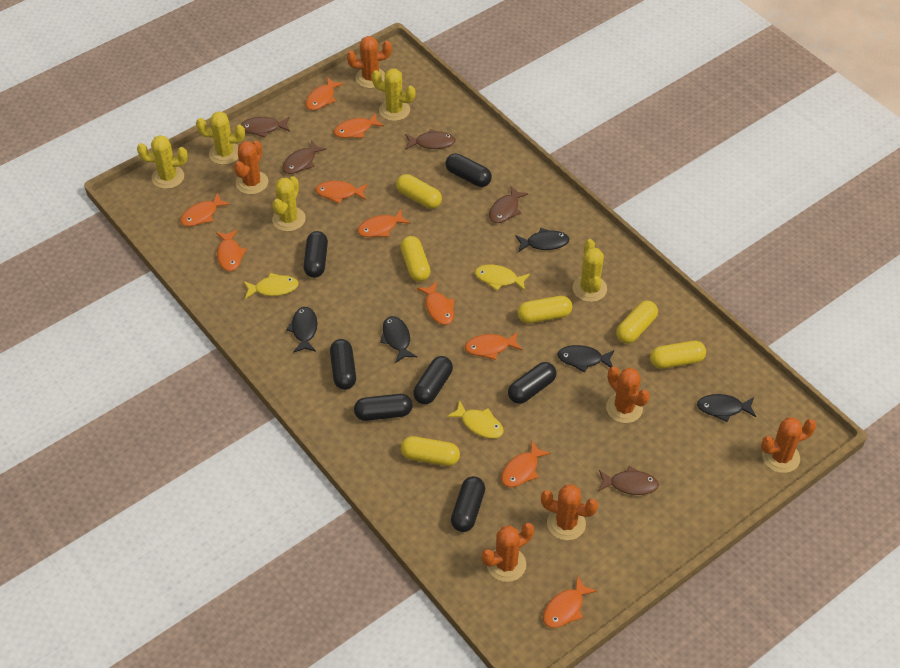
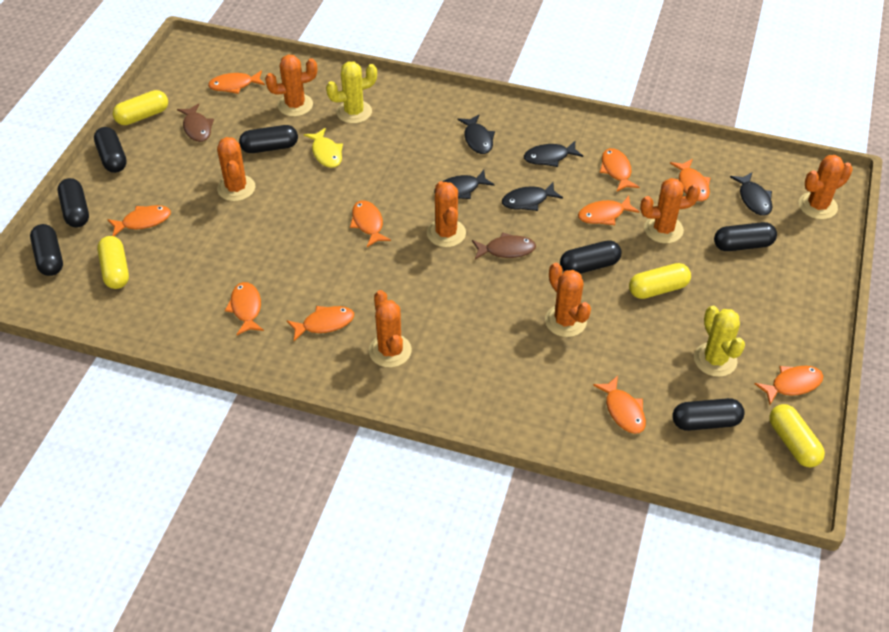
brown fish: [240,117,290,138] [282,140,327,174] [405,129,456,149] [489,185,529,223] [598,466,659,495] = 5 -> [177,103,214,142] [472,232,536,260] = 2
orange cactus: [234,140,268,195] [347,36,392,88] [482,523,534,582] [541,484,598,540] [606,366,650,423] [761,417,817,473] = 6 -> [217,137,255,201] [265,55,317,117] [369,290,412,368] [427,181,466,247] [545,263,591,337] [640,178,701,243] [799,155,853,220] = 7
yellow cactus: [137,135,188,189] [196,111,245,165] [272,176,306,232] [372,69,416,121] [573,239,607,302] = 5 -> [326,61,377,124] [694,306,745,377] = 2
yellow capsule: [396,174,442,209] [400,236,430,282] [401,436,460,466] [517,296,572,324] [616,301,658,344] [650,341,706,369] = 6 -> [97,236,129,289] [113,90,168,125] [629,263,691,299] [769,404,825,467] = 4
yellow fish: [244,273,299,299] [447,401,504,438] [475,265,530,291] = 3 -> [304,128,343,168] = 1

